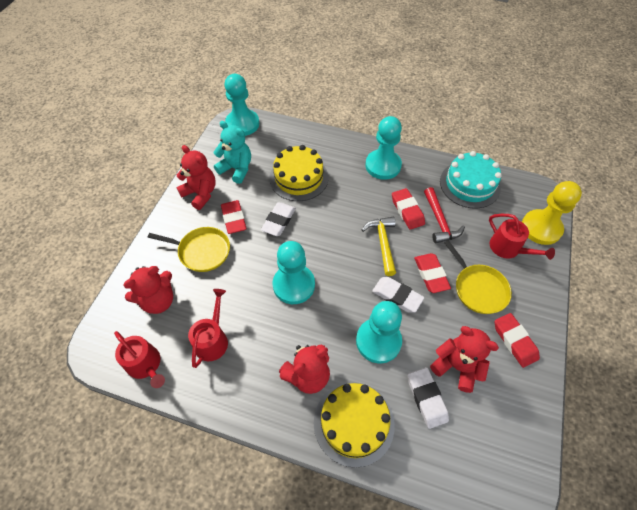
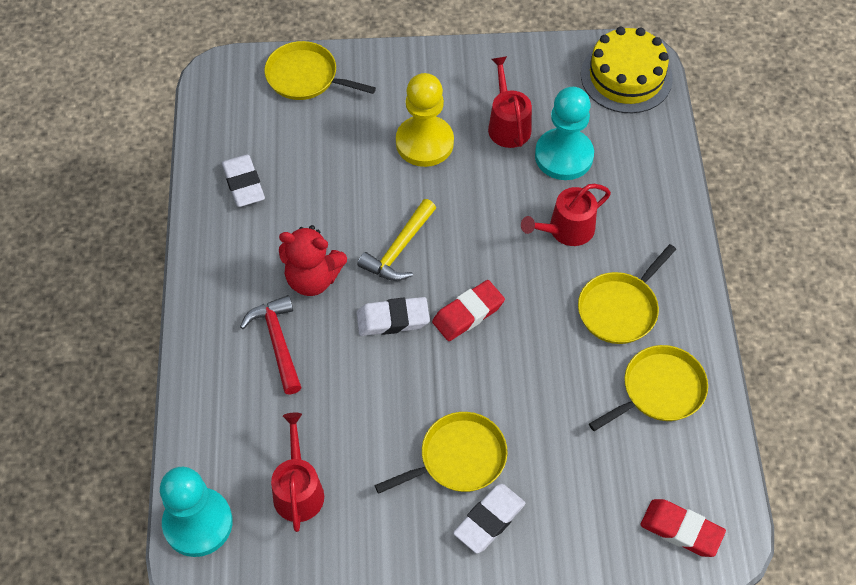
red eraser: [221,200,247,234] [392,188,425,230] [414,253,451,293] [495,313,540,368] = 4 -> [432,280,505,341] [640,499,726,557] = 2
red teddy bear: [124,266,173,314] [176,145,216,210] [279,344,330,394] [430,326,499,393] = 4 -> [279,225,347,296] = 1
turquoise cake: [440,151,502,209] = 1 -> none = 0
turquoise pawn: [225,74,259,136] [273,241,315,304] [356,301,402,363] [365,116,402,180] = 4 -> [160,467,233,557] [535,87,594,180] = 2
turquoise teddy bear: [213,121,251,184] = 1 -> none = 0
yellow cake: [269,145,328,201] [314,382,395,468] = 2 -> [581,27,673,113] = 1
yellow pan: [148,227,230,272] [444,240,512,314] = 2 -> [264,41,376,100] [375,412,508,494] [578,244,676,344] [589,345,708,431] = 4

